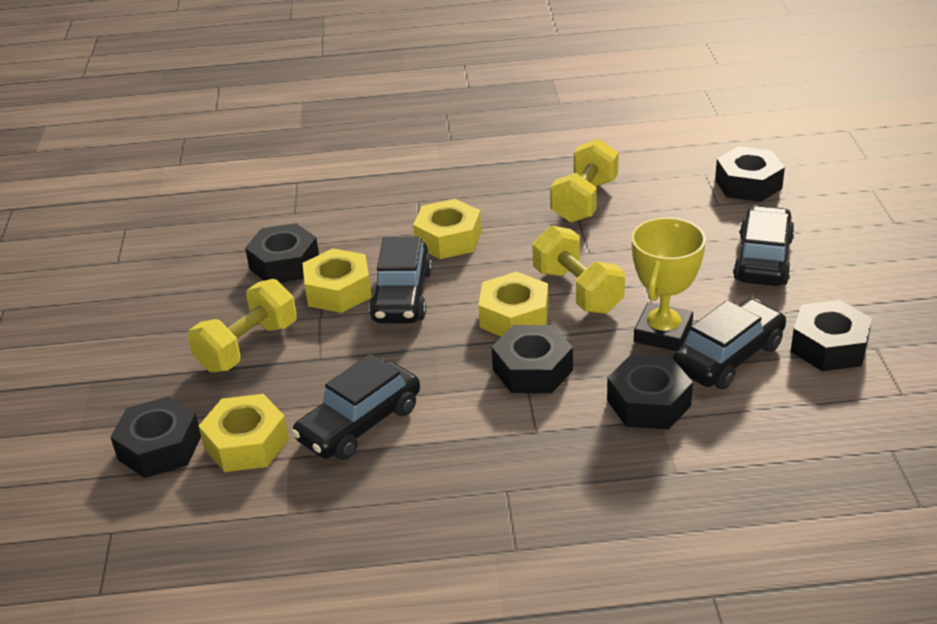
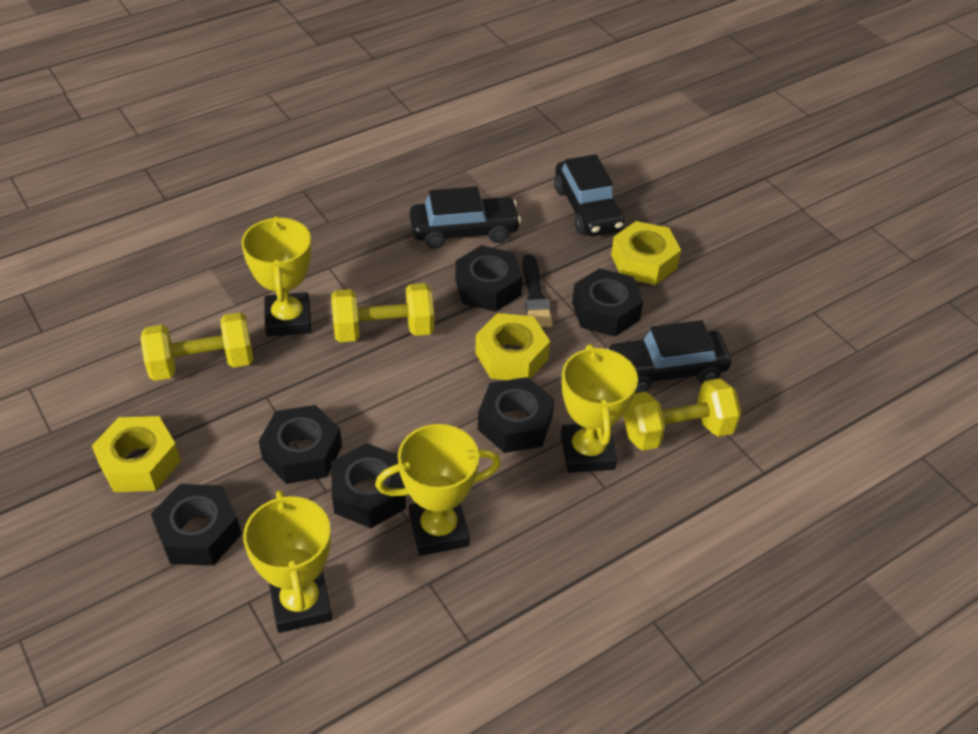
black brush: none = 0 -> [522,254,553,328] = 1
black car: [291,354,420,460] [369,237,432,323] [673,299,787,389] [733,205,795,286] = 4 -> [410,187,521,249] [554,154,625,236] [607,320,731,393] = 3
yellow nut: [199,394,289,472] [303,249,372,313] [413,199,482,259] [479,272,548,337] = 4 -> [92,416,181,492] [475,313,550,380] [611,221,681,285] = 3
yellow trophy: [632,217,706,351] = 1 -> [241,216,312,337] [243,490,332,633] [375,424,501,556] [561,344,638,473] = 4

